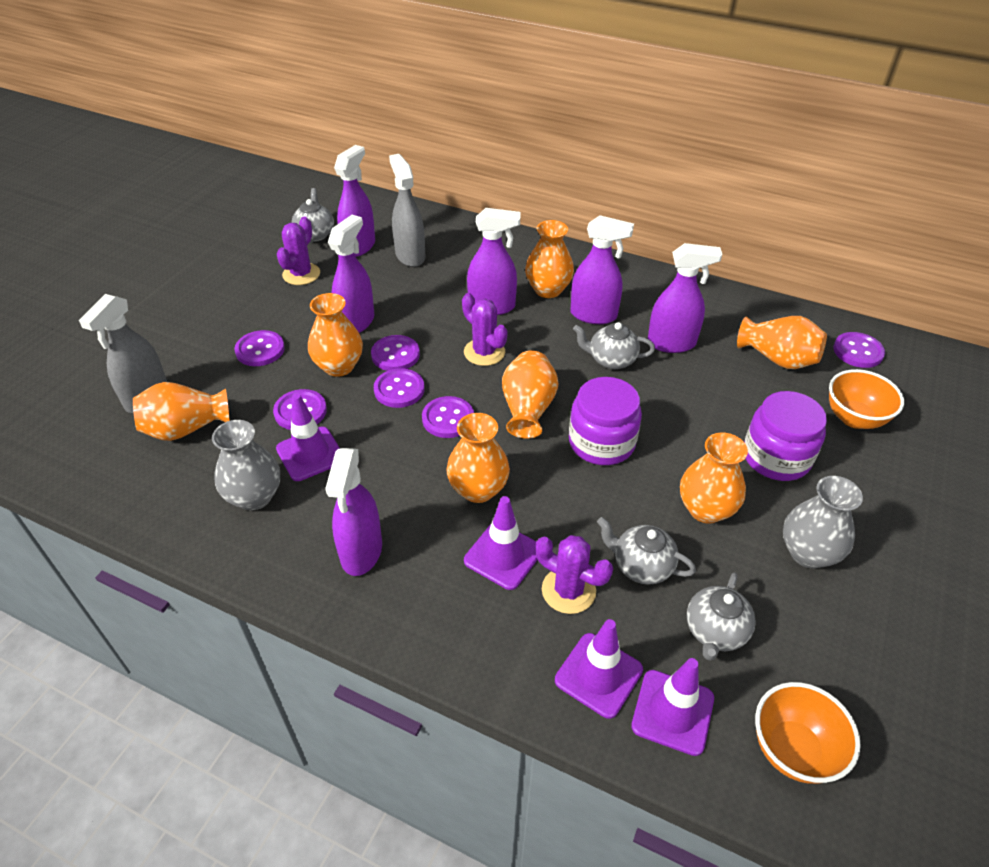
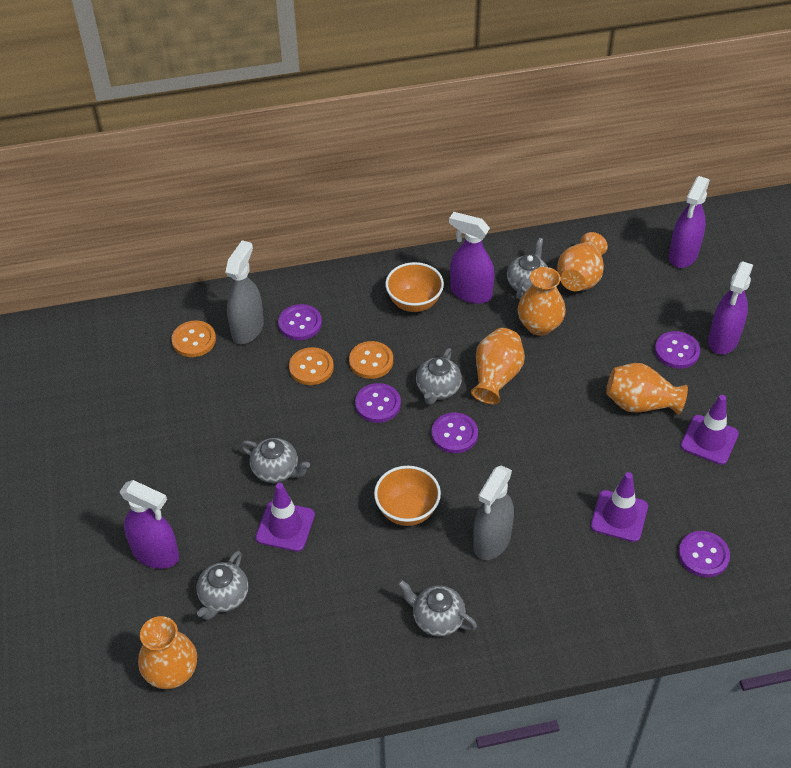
grey teapot: [292,188,334,243] [573,322,655,369] [597,517,696,585] [687,572,756,661] = 4 -> [196,551,249,620] [241,438,310,483] [398,580,477,637] [416,348,462,405] [507,238,548,299] = 5
grey vase: [212,420,280,510] [783,476,863,568] = 2 -> none = 0
orange button: none = 0 -> [172,320,216,357] [289,347,334,385] [349,341,393,379] = 3
orange vase: [133,382,230,441] [308,293,363,377] [447,413,510,503] [502,350,558,439] [525,220,574,298] [680,432,748,523] [737,316,827,369] = 7 -> [138,616,197,689] [471,328,525,405] [518,267,566,336] [557,232,608,291] [606,363,688,415] = 5
purple button: [234,330,285,366] [273,389,327,430] [371,335,420,371] [374,368,424,408] [422,396,474,438] [833,332,885,368] = 6 -> [278,304,322,340] [355,383,401,423] [431,413,478,453] [655,331,700,369] [678,531,730,577] = 5
purple cactus: [277,217,320,285] [462,293,508,366] [536,535,613,614] = 3 -> none = 0
purple jar: [569,377,642,465] [744,391,827,481] = 2 -> none = 0
purple spray bottle: [325,448,382,576] [328,215,374,333] [334,145,375,257] [467,208,520,315] [570,215,634,324] [648,243,722,353] = 6 -> [120,480,179,569] [449,212,494,304] [669,176,710,268] [708,261,753,354] = 4
purple traffic cone: [276,393,340,481] [464,496,538,590] [555,619,643,719] [631,658,714,756] = 4 -> [255,483,315,552] [591,472,648,542] [680,395,739,465] = 3

